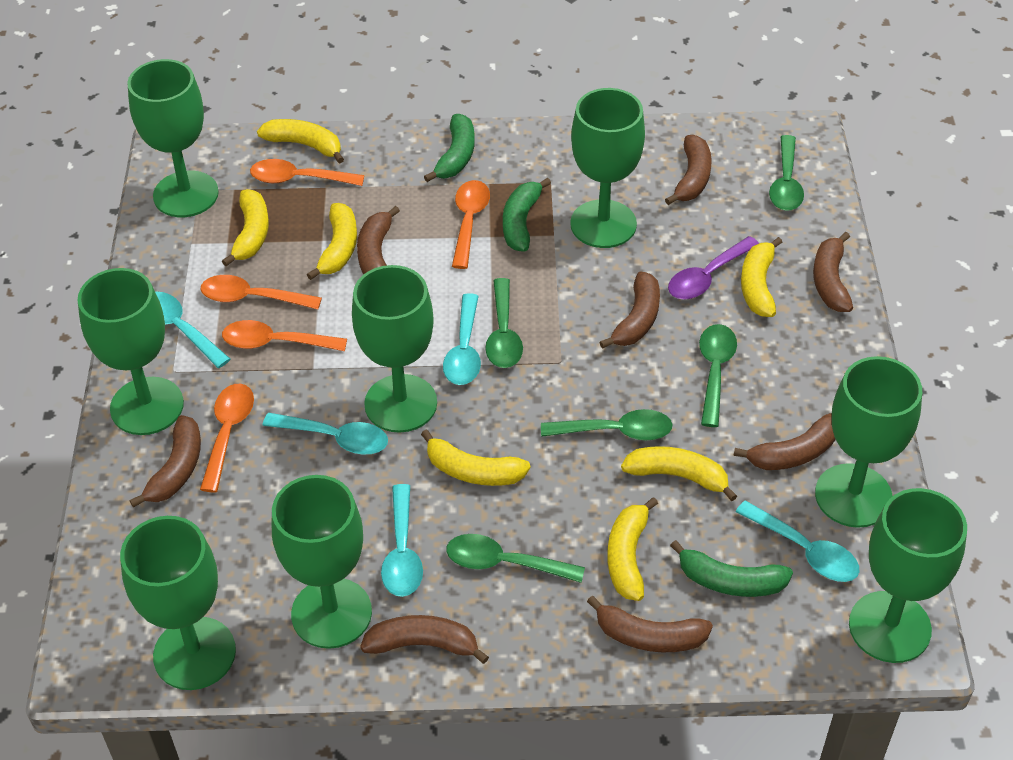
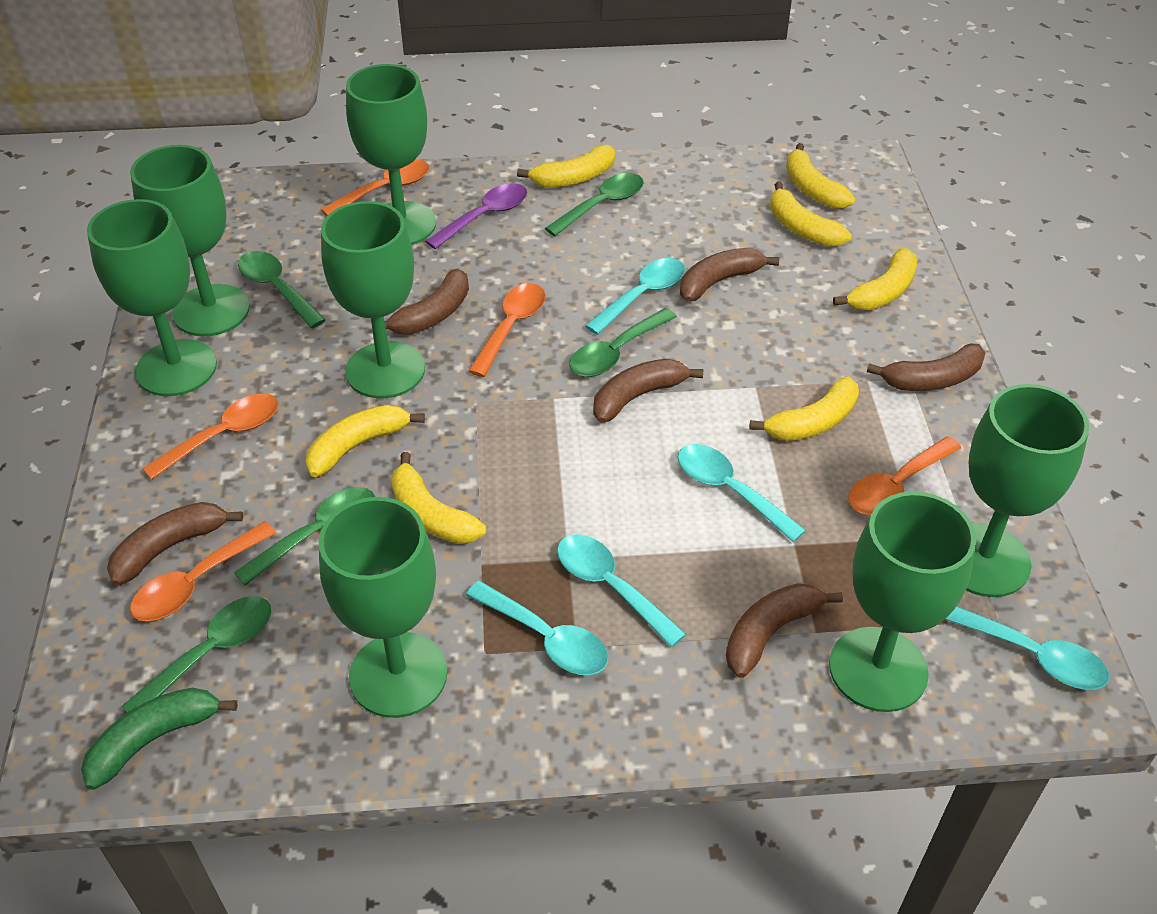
brown banana: [130,415,201,508] [357,206,400,275] [360,615,489,664] [587,596,713,652] [599,271,660,349] [665,135,712,205] [734,413,836,470] [813,232,853,312] = 8 -> [107,502,243,585] [384,269,469,335] [593,359,703,423] [680,248,779,302] [726,583,843,678] [867,343,985,391] = 6
green banana: [424,114,475,182] [503,178,551,252] [670,540,793,597] = 3 -> [81,688,238,790] = 1
green goblet: [77,268,184,435] [120,516,236,690] [127,59,219,217] [272,475,372,649] [352,265,437,433] [570,88,645,248] [815,356,922,528] [849,488,967,663] = 8 -> [87,199,217,396] [130,145,250,336] [319,497,447,718] [321,201,425,398] [346,64,436,245] [829,491,976,712] [966,384,1089,597] = 7

